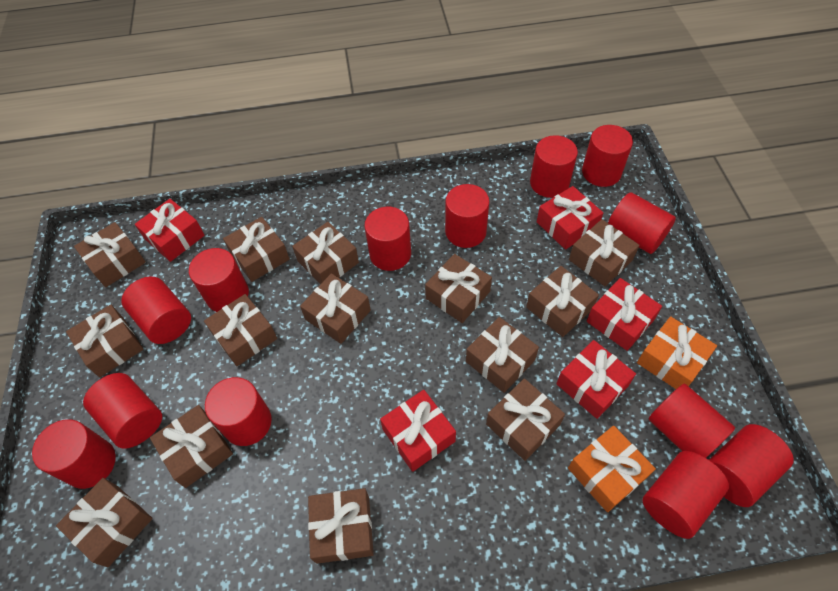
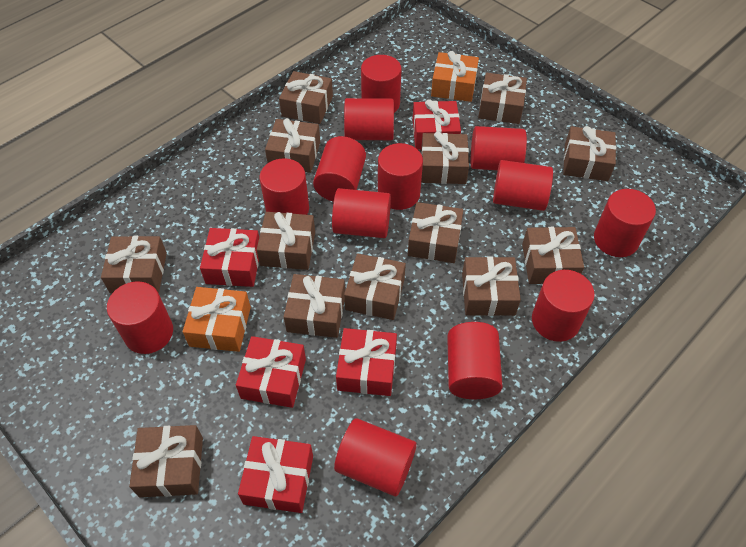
brown gift: [56,478,153,567] [66,304,144,377] [74,222,146,287] [150,405,233,488] [204,294,277,366] [223,217,290,282] [292,222,359,284] [300,273,371,344] [308,488,374,564] [425,254,492,323] [466,317,539,393] [486,378,565,461] [526,266,599,337] [569,219,640,286] = 14 -> [101,236,167,293] [129,425,203,497] [256,212,315,270] [265,118,320,173] [279,71,333,124] [284,274,345,338] [344,253,406,320] [408,202,463,263] [421,132,469,184] [462,256,521,316] [478,73,527,124] [522,227,584,284] [563,126,616,181] = 13

